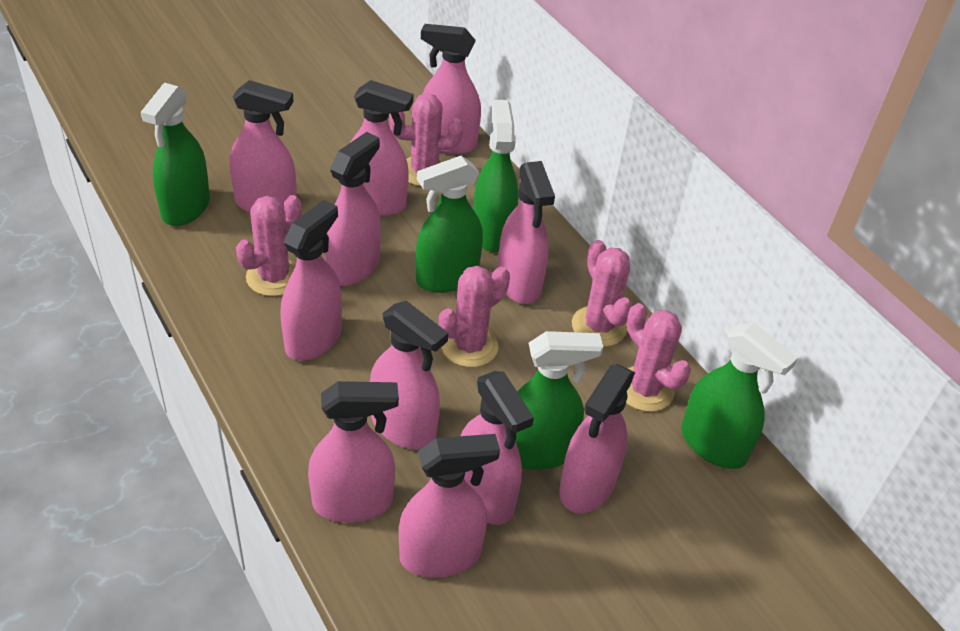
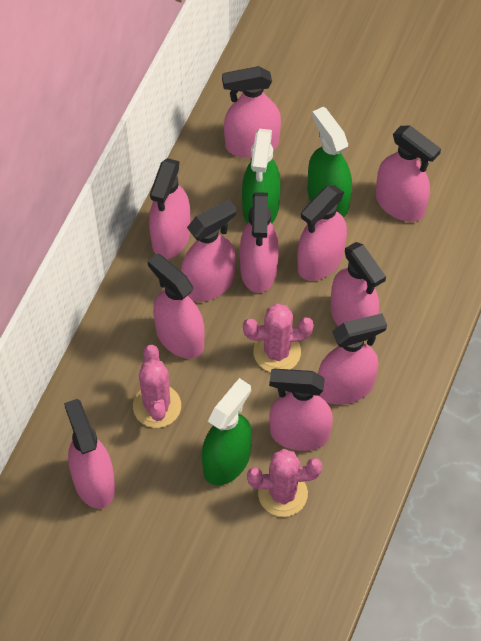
green spray bottle: [141,83,210,226] [416,156,483,293] [473,100,518,252] [515,331,603,470] [681,323,798,469] = 5 -> [202,378,252,486] [242,129,281,224] [308,107,352,218] = 3
pink cactus: [236,195,302,296] [390,93,464,186] [438,266,510,367] [572,240,632,347] [626,303,691,412] = 5 -> [133,345,181,428] [243,303,314,372] [247,449,322,517] = 3

